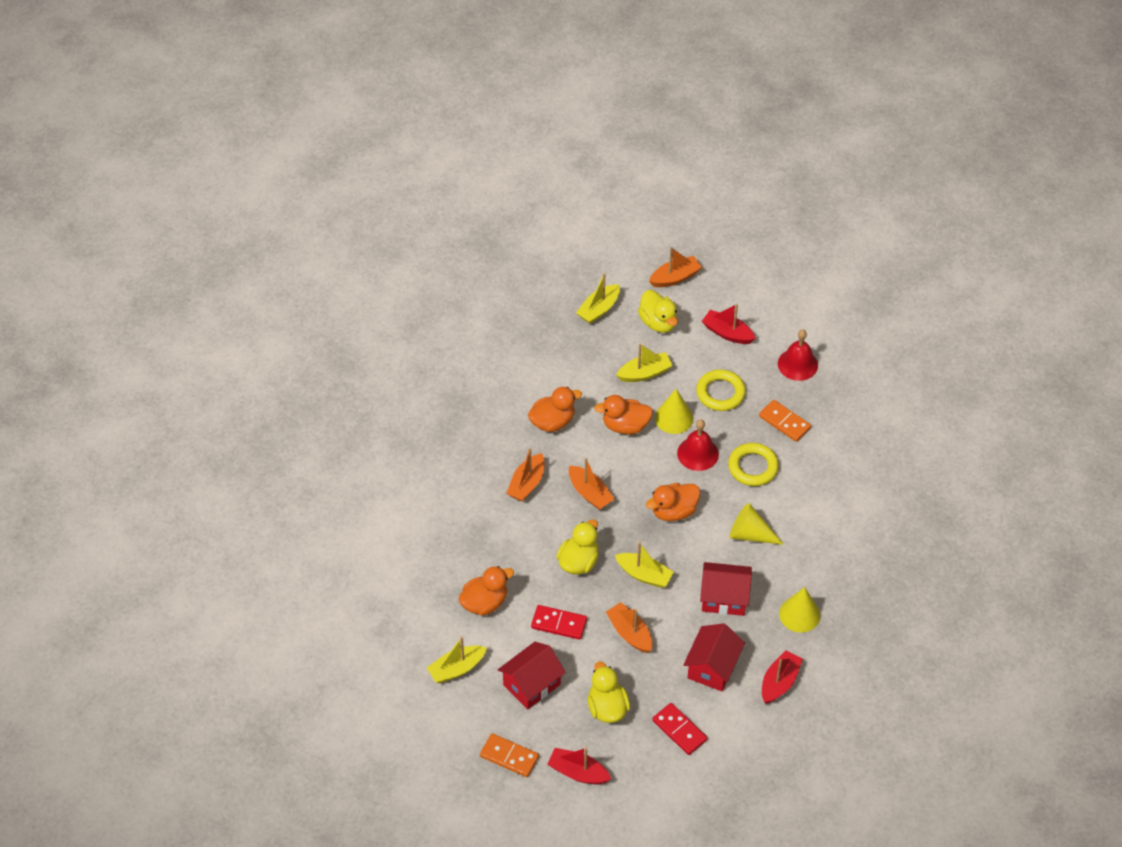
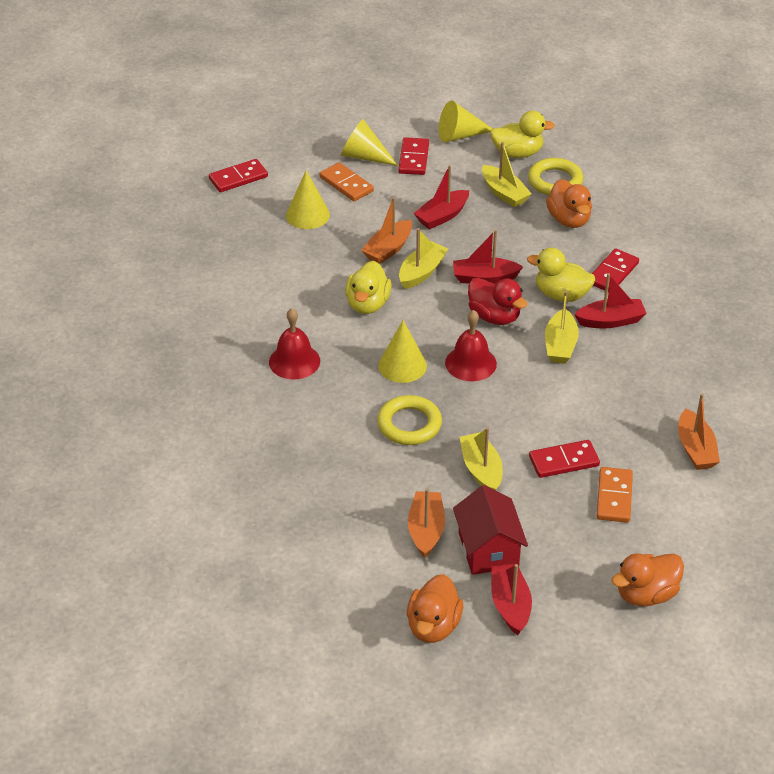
orange boat: [506,448,545,502] [569,458,614,510] [606,602,652,653] [649,247,702,287] = 4 -> [361,197,412,264] [408,488,445,558] [678,394,720,470] = 3
orange duck: [459,566,514,616] [528,387,582,432] [594,395,653,435] [646,483,700,521] = 4 -> [407,574,463,643] [546,179,592,228] [611,553,684,606] = 3
red boat: [547,747,611,784] [702,304,756,344] [762,650,803,704] = 3 -> [414,165,469,229] [453,230,523,284] [491,563,532,635] [574,273,647,328] = 4
red domino: [531,605,587,640] [652,703,708,755] = 2 -> [209,159,268,192] [398,137,429,175] [529,440,600,478] [592,248,639,292] = 4
red duck: none = 0 -> [468,278,528,325] = 1
red house: [498,642,566,710] [683,623,745,691] [700,562,752,616] = 3 -> [453,485,528,575] = 1
yellow cone: [655,389,693,434] [730,503,784,545] [779,587,820,632] = 3 -> [286,171,330,229] [341,119,398,166] [378,320,427,383] [439,101,493,142] = 4

